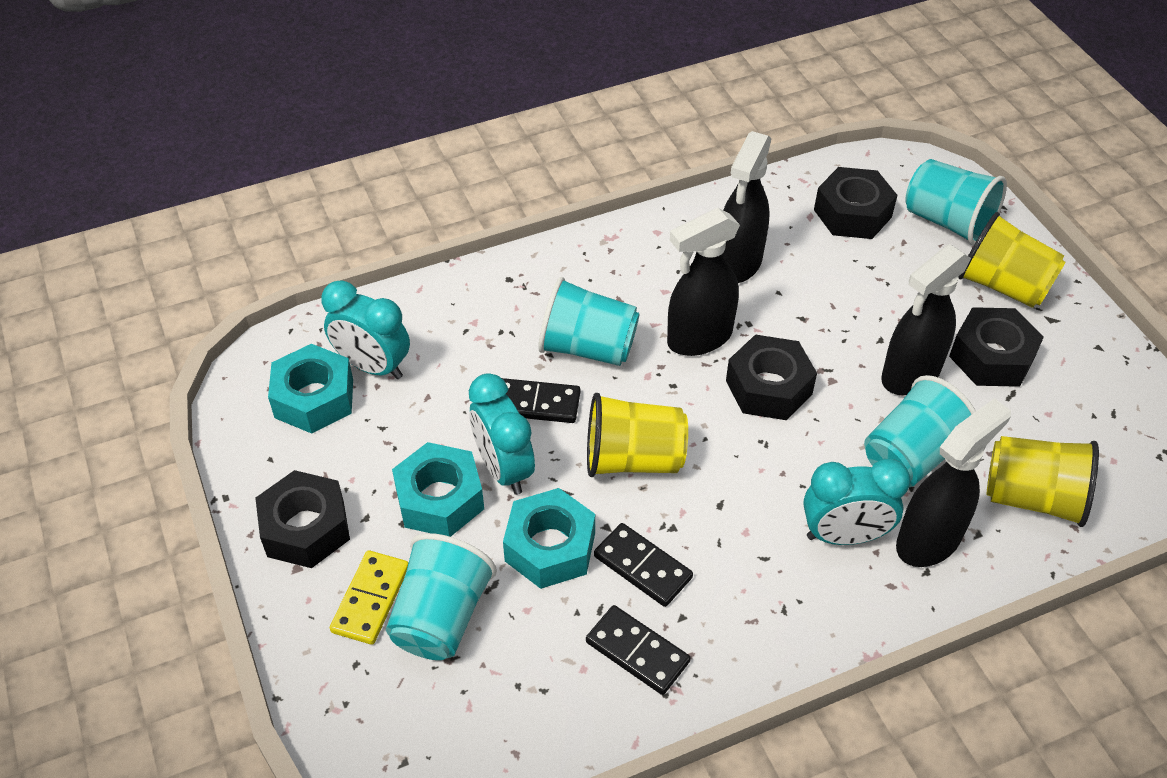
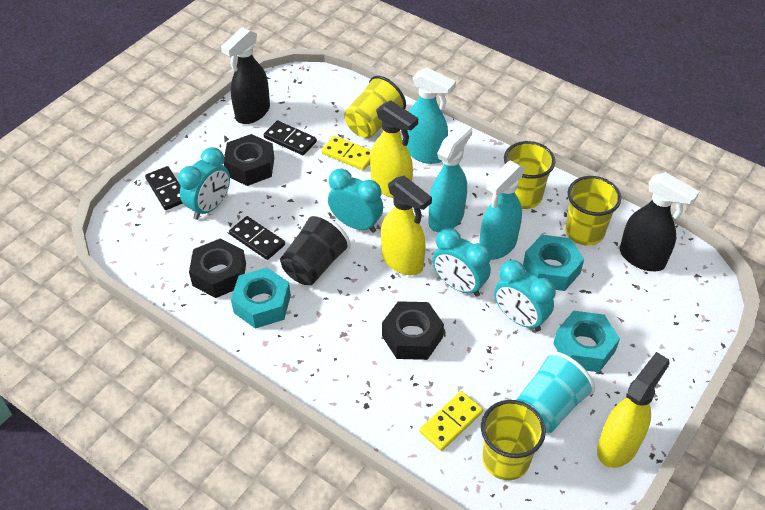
black cup: none = 0 -> [280,213,351,285] = 1
black nut: [255,470,350,568] [726,334,817,420] [814,167,898,239] [949,307,1044,387] = 4 -> [189,238,246,298] [224,134,274,186] [382,301,444,360] = 3
black spray bottle: [667,208,740,356] [723,131,772,283] [881,244,971,395] [896,398,1011,567] = 4 -> [221,27,270,124] [620,172,700,271] = 2
turquoise clock: [321,280,410,379] [469,373,535,495] [803,459,911,545] = 3 -> [178,147,230,220] [328,169,383,233] [432,228,491,297] [494,260,556,332] = 4
turquoise cup: [386,533,497,660] [538,277,640,366] [864,375,976,487] [905,159,1007,245] = 4 -> [516,351,595,433] = 1
turquoise spray bottle: none = 0 -> [406,67,456,164] [429,123,472,232] [479,160,525,260] = 3
yellow cup: [587,393,688,477] [959,212,1066,308] [987,436,1099,527] = 3 -> [344,76,406,138] [481,400,546,480] [504,141,555,209] [565,176,621,246] = 4
yellow domino: [330,550,408,645] = 1 -> [321,136,371,171] [419,391,483,451] = 2
yellow spray bottle: none = 0 -> [370,101,418,198] [381,176,432,275] [597,352,670,468] = 3

